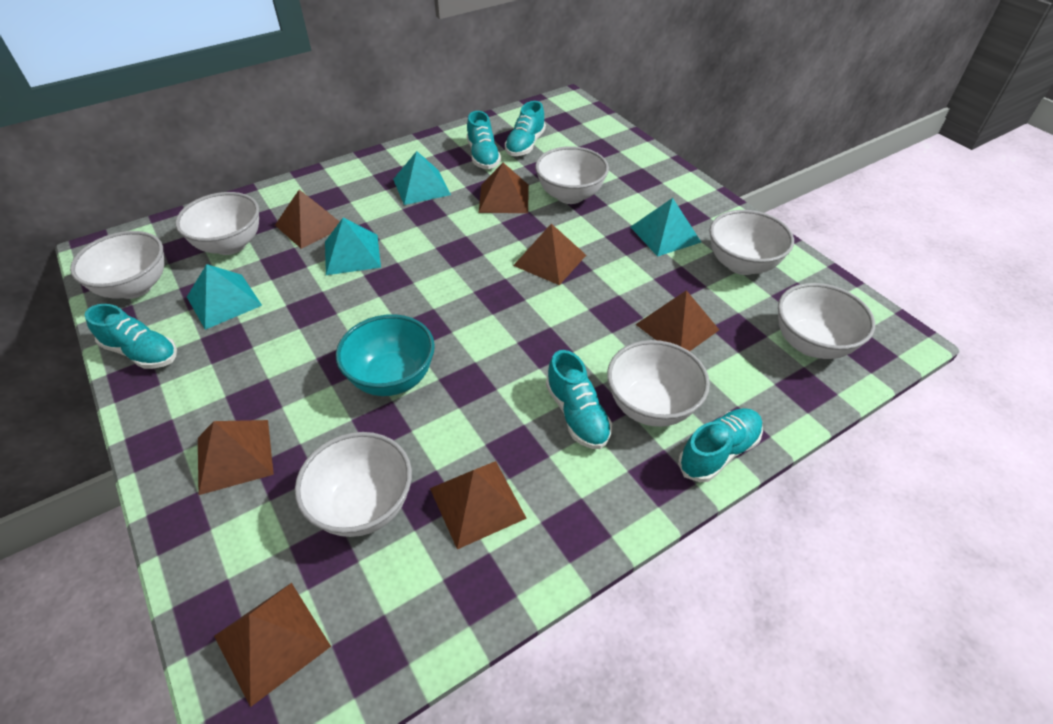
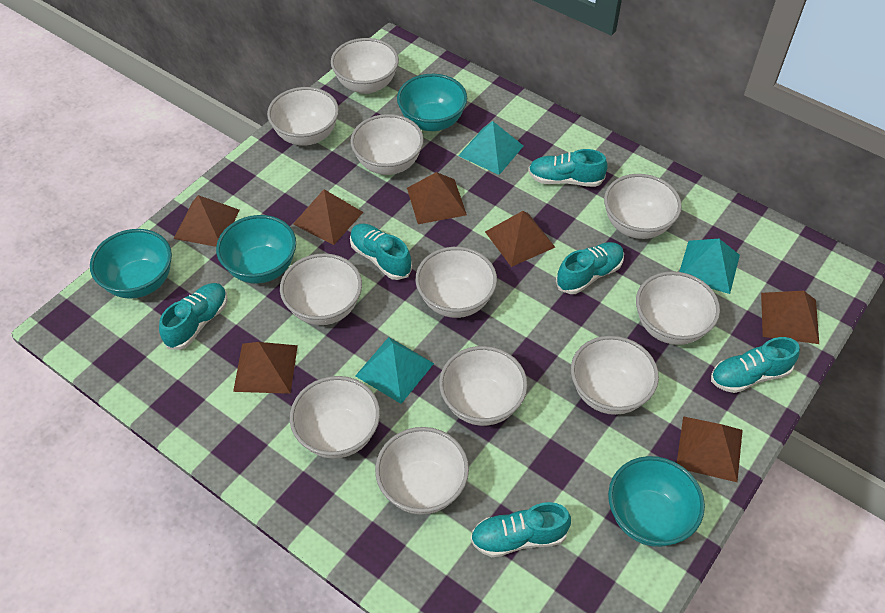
turquoise bowl: [336,314,435,396] = 1 -> [90,229,172,299] [216,215,296,284] [397,74,467,131] [608,456,705,547] = 4
turquoise pyramid: [187,264,262,330] [325,218,381,275] [393,151,451,205] [631,198,701,257] = 4 -> [355,337,434,404] [458,121,523,175] [679,239,740,294] = 3
turquoise shoe: [85,304,177,369] [467,111,501,169] [505,101,546,156] [546,350,612,449] [678,408,763,482] = 5 -> [159,283,228,350] [350,224,412,280] [470,502,571,557] [528,149,608,187] [556,242,624,294] [711,337,800,393] = 6
white bowl: [70,231,164,299] [175,192,259,255] [295,432,412,537] [535,146,609,204] [607,340,710,427] [709,210,794,275] [778,283,875,359] = 7 -> [267,87,339,146] [280,253,362,325] [290,376,380,459] [331,38,399,94] [350,114,424,175] [375,427,469,515] [415,247,497,318] [439,346,528,426] [571,336,659,415] [604,174,682,239] [636,271,720,345] = 11

